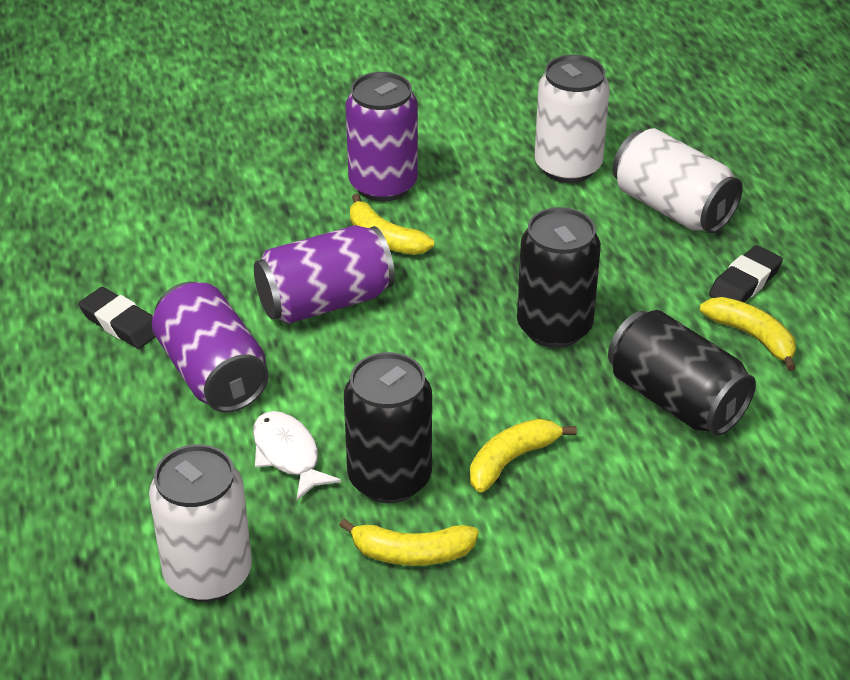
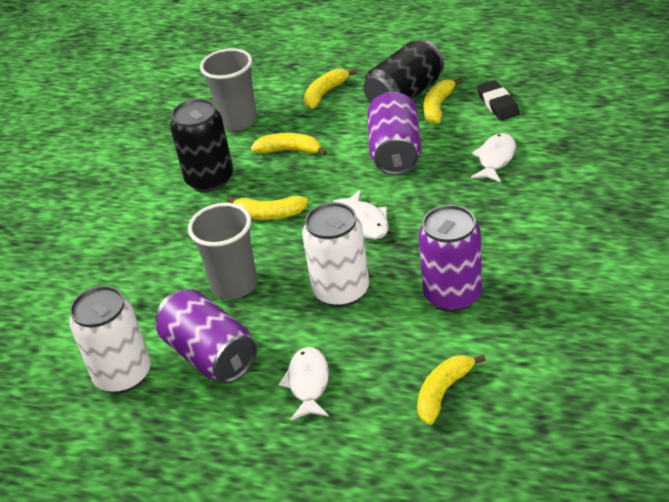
black can: [344,352,432,503] [517,207,601,348] [608,310,756,436] = 3 -> [170,99,233,192] [363,39,444,103] = 2
black eraser: [78,287,155,349] [709,245,783,302] = 2 -> [477,80,520,121] = 1
grey cup: none = 0 -> [188,203,257,299] [200,48,257,131] = 2
white can: [149,444,252,602] [535,55,610,183] [613,128,743,233] = 3 -> [69,286,151,393] [302,202,369,307] = 2
white fish: [253,411,341,500] = 1 -> [279,347,329,420] [333,190,389,240] [471,133,516,183] = 3
yellow banana: [339,518,479,566] [350,193,434,255] [470,419,577,493] [700,297,796,371] = 4 -> [227,196,308,220] [251,133,327,156] [304,68,357,109] [417,354,486,425] [424,78,462,124] = 5

